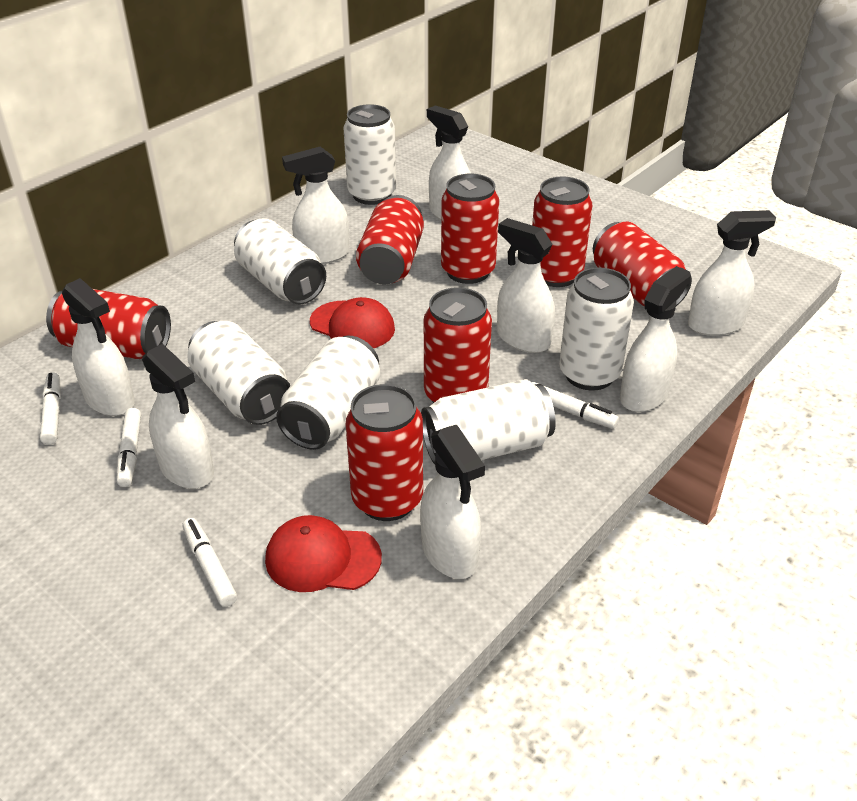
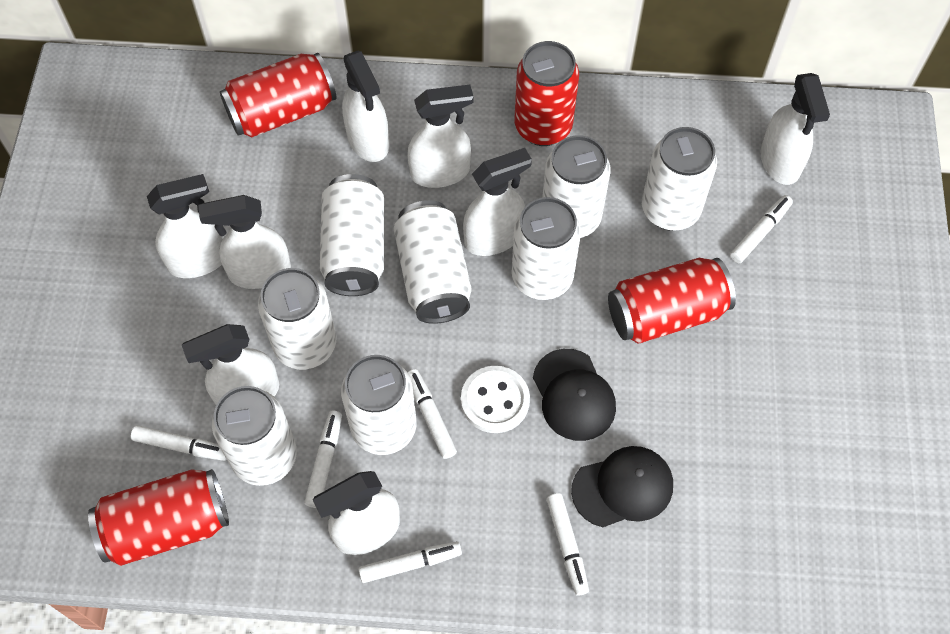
black cap: none = 0 -> [533,349,616,441] [571,446,673,527] = 2
red can: [46,289,171,359] [346,384,423,521] [356,195,424,285] [424,287,492,403] [441,174,499,284] [532,176,592,287] [593,222,692,307] = 7 -> [88,469,229,566] [220,53,337,137] [515,41,579,146] [608,258,736,343] = 4
red cap: [265,515,382,592] [310,297,395,348] = 2 -> none = 0
white button: none = 0 -> [461,366,530,433] = 1
white can: [187,321,290,425] [234,218,326,304] [276,336,380,450] [344,104,396,205] [421,379,556,464] [559,268,634,390] = 6 -> [212,386,297,486] [258,268,336,370] [320,174,384,296] [341,355,417,455] [394,200,471,324] [511,197,581,300] [542,135,610,238] [642,127,717,231] = 8
white marker: [40,372,61,445] [117,408,141,487] [182,518,237,607] [532,382,619,429] = 4 -> [131,425,227,461] [304,411,342,508] [358,541,462,583] [407,369,457,459] [546,493,589,596] [730,195,793,263] = 6

